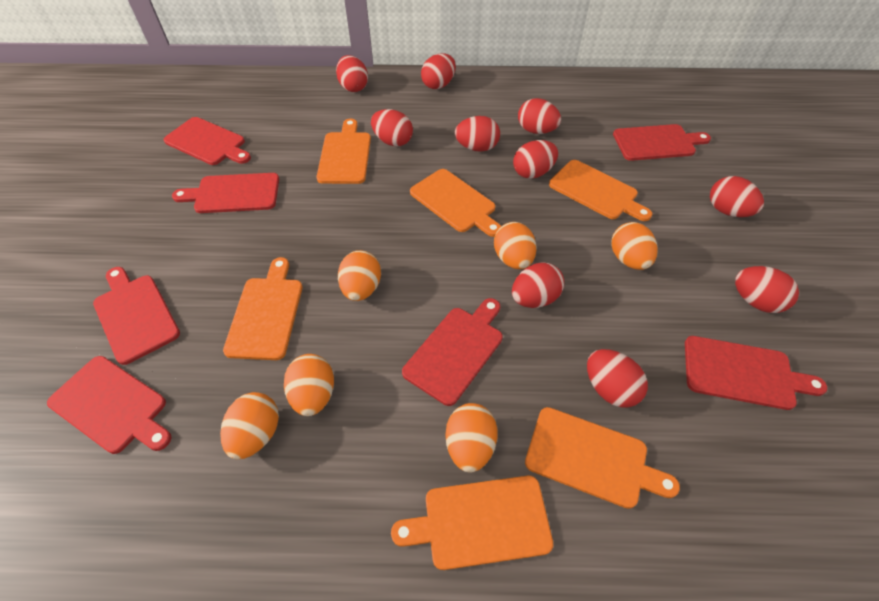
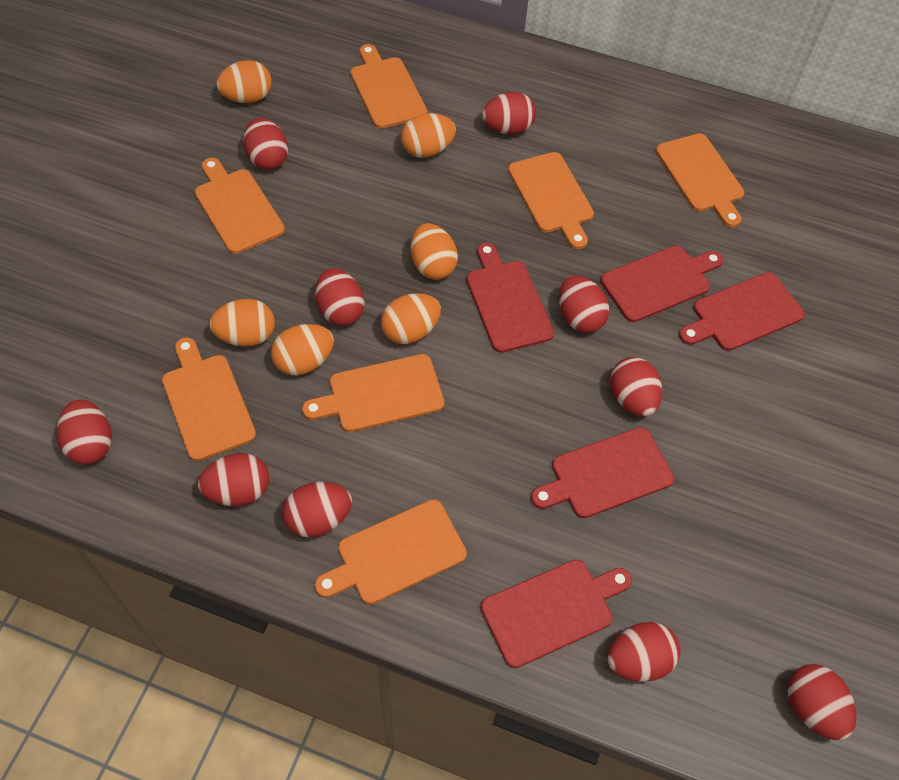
orange cutting board: [223,257,302,360] [316,119,371,184] [391,476,553,570] [410,169,501,237] [525,407,680,509] [549,160,652,221] = 6 -> [162,337,256,461] [195,158,285,254] [302,354,444,432] [315,499,467,604] [350,44,427,129] [508,152,594,249] [655,133,745,227] = 7
red cutting board: [47,356,172,454] [93,267,180,365] [163,117,251,165] [172,173,279,213] [402,298,503,406] [613,124,711,161] [685,336,827,410] = 7 -> [466,242,554,353] [481,560,632,668] [531,427,674,518] [601,246,723,322] [679,272,805,351] = 5

